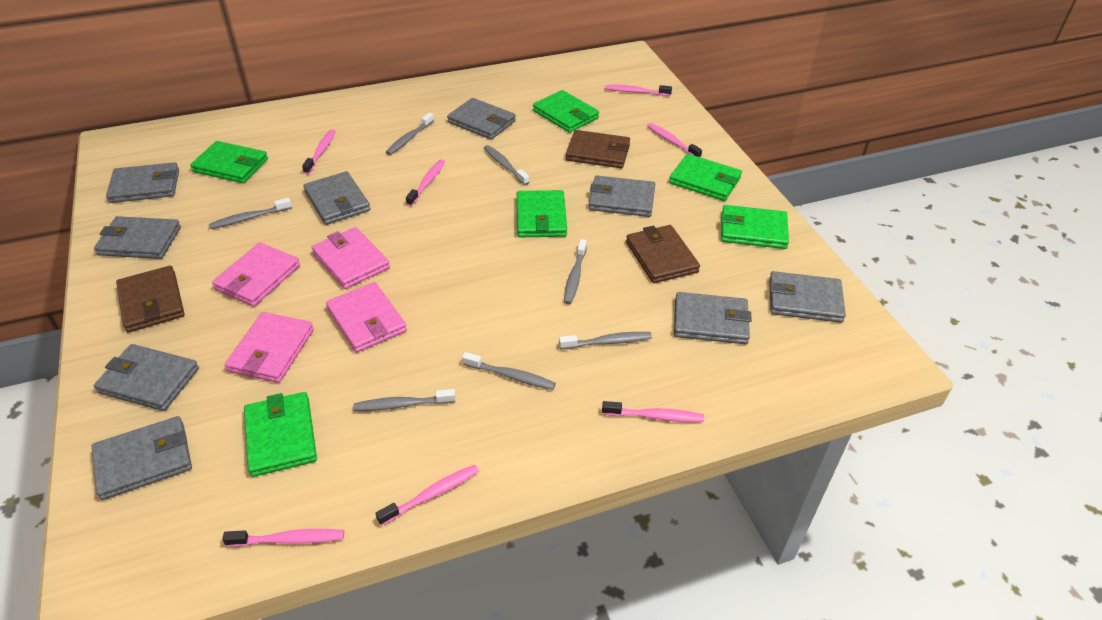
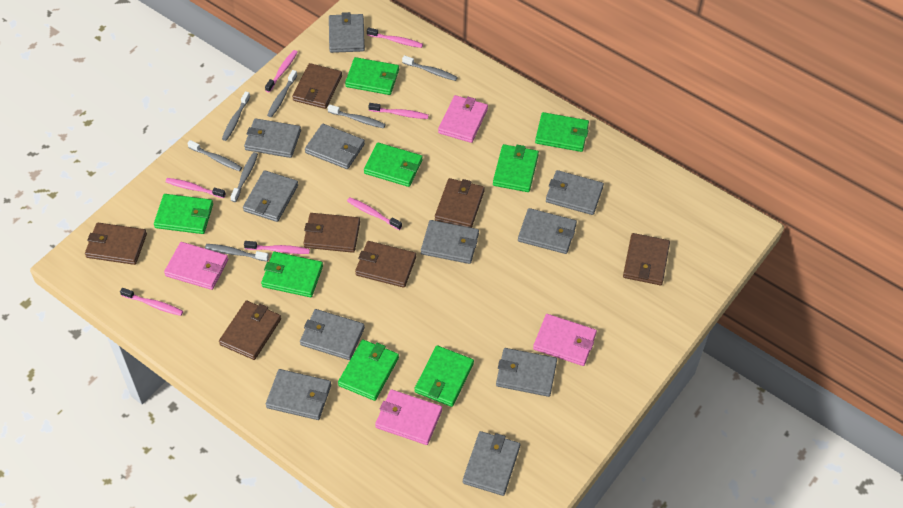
brown wallet: [116,266,185,333] [566,130,630,168] [626,225,700,283] = 3 -> [85,223,147,265] [219,300,281,360] [292,63,342,109] [303,213,360,253] [355,241,416,288] [435,178,485,228] [623,233,670,285] = 7
green wallet: [190,141,268,183] [244,392,317,477] [517,190,567,238] [533,90,599,133] [669,154,742,201] [721,205,789,249] = 6 -> [154,194,213,234] [261,252,323,297] [338,339,399,401] [345,57,399,95] [364,143,423,187] [414,345,474,407] [493,144,539,192] [535,112,589,152] = 8
grey wallet: [92,416,192,500] [94,216,181,259] [94,344,199,411] [106,162,179,203] [303,171,370,225] [447,98,516,140] [589,176,655,217] [674,292,752,344] [769,271,846,323] = 9 -> [243,170,298,222] [244,118,301,158] [266,369,331,420] [300,309,365,360] [305,124,365,169] [329,12,365,53] [421,220,479,264] [463,431,520,496] [496,348,557,397] [518,208,577,254] [546,170,604,215] = 11

